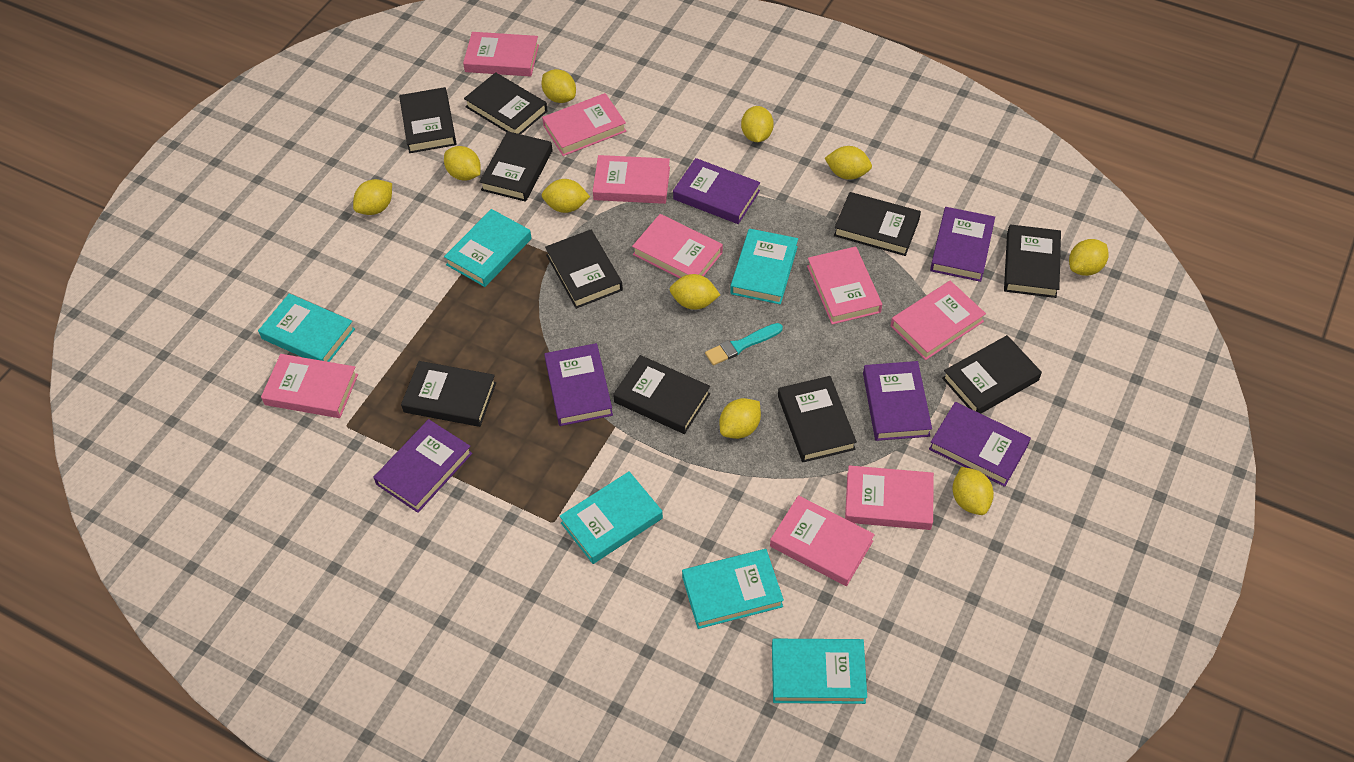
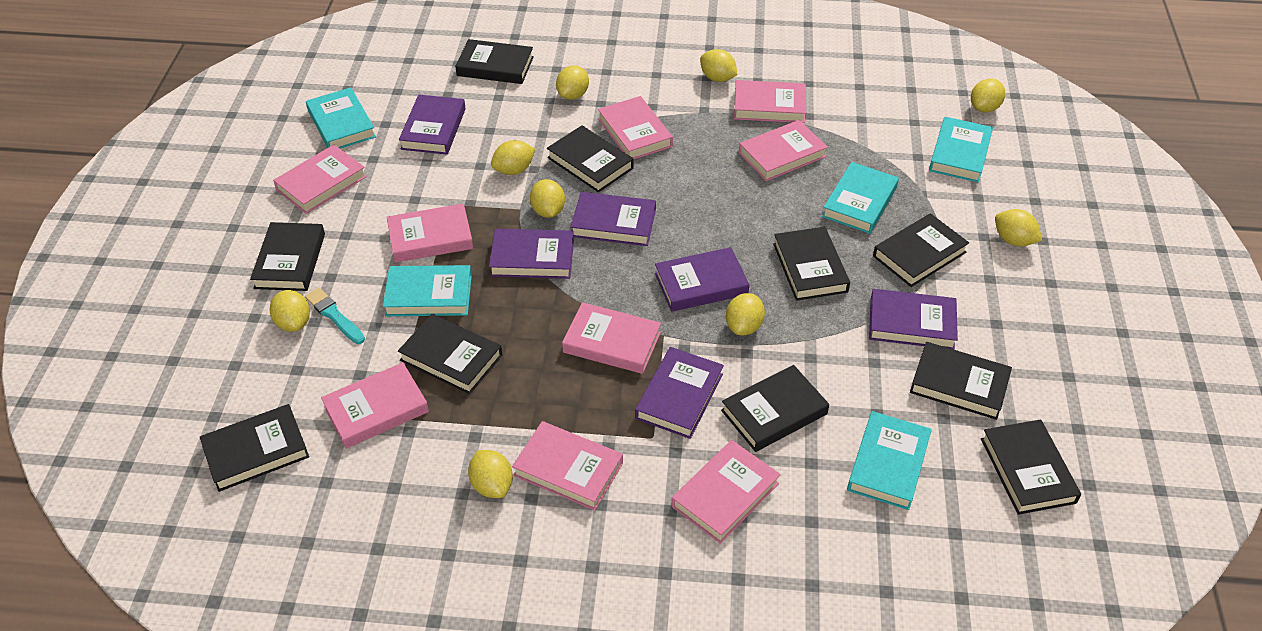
turquoise book: [258,293,355,362] [444,209,532,287] [560,471,663,564] [682,549,784,629] [730,229,798,304] [772,639,867,704] = 6 -> [306,87,376,148] [383,265,472,316] [822,162,899,234] [847,411,932,510] [929,117,993,182] = 5
yellow lemon: [353,179,392,215] [444,146,481,180] [541,69,576,103] [542,179,590,213] [670,274,720,310] [720,398,761,439] [741,106,774,142] [825,146,872,180] [953,467,994,515] [1069,239,1109,276] = 10 -> [270,290,310,332] [468,450,513,498] [491,140,535,175] [530,179,565,218] [556,65,589,100] [700,49,738,82] [726,293,765,335] [971,79,1005,113] [995,209,1042,247] = 9

